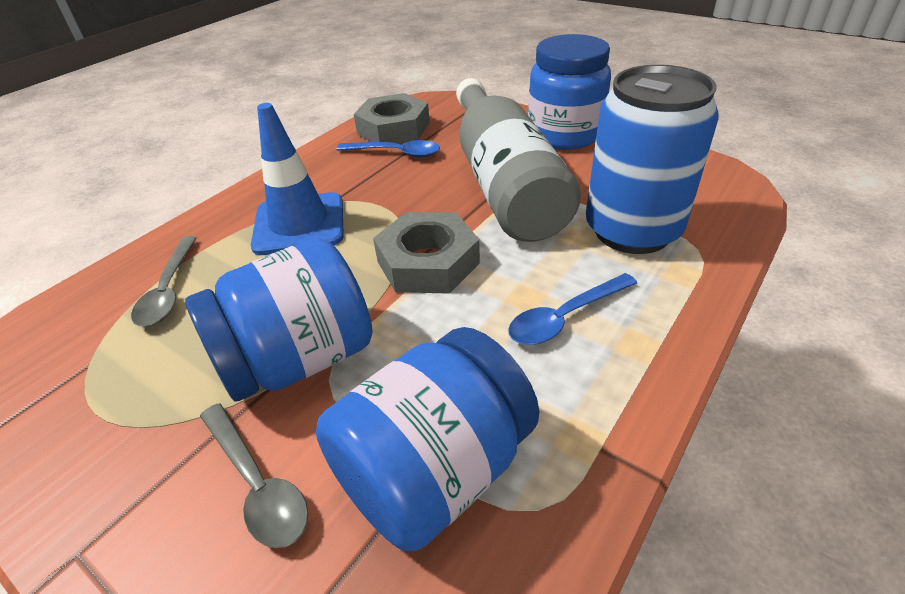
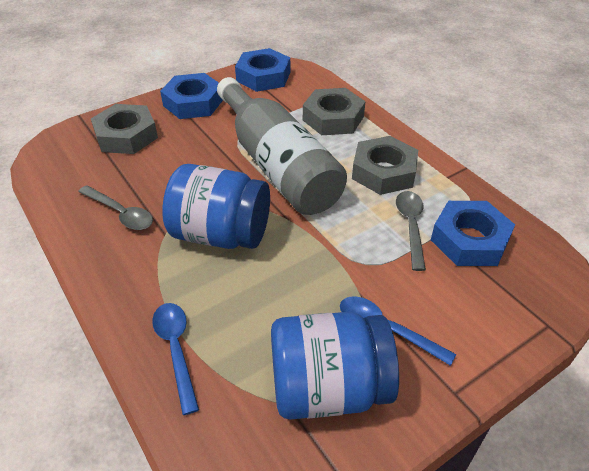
blue can: [586,65,719,254] = 1 -> none = 0
blue jar: [185,238,373,402] [316,327,540,551] [528,34,611,150] = 3 -> [162,164,270,249] [271,312,399,419] = 2
blue nut: none = 0 -> [160,73,223,119] [235,48,290,92] [431,201,515,266] = 3
blue traffic cone: [251,103,344,255] = 1 -> none = 0
grey nut: [354,93,430,143] [373,212,480,294] = 2 -> [91,104,158,154] [303,88,366,135] [352,136,418,195] = 3

